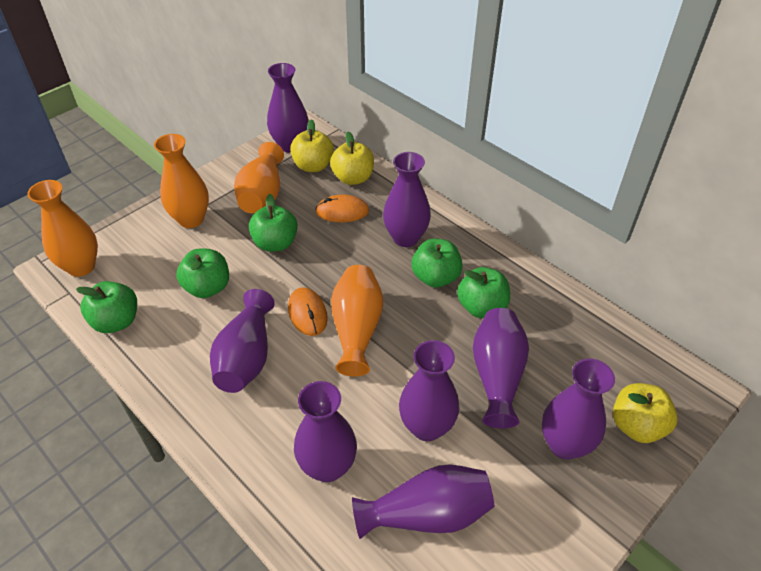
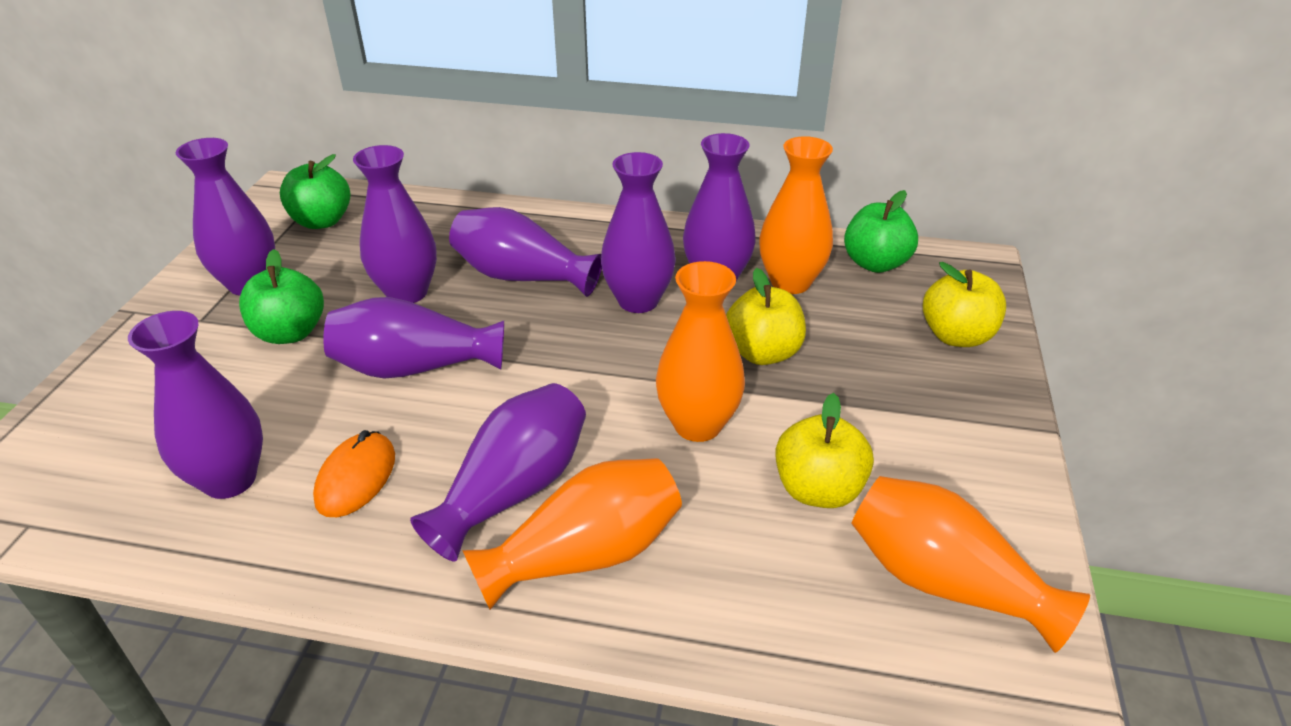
green apple: [76,281,137,333] [176,249,229,298] [249,194,298,252] [412,238,463,288] [457,267,510,318] = 5 -> [239,249,324,344] [280,154,350,229] [844,190,918,273] = 3
orange mouse: [288,287,328,336] [315,195,369,222] = 2 -> [313,430,395,517] = 1

